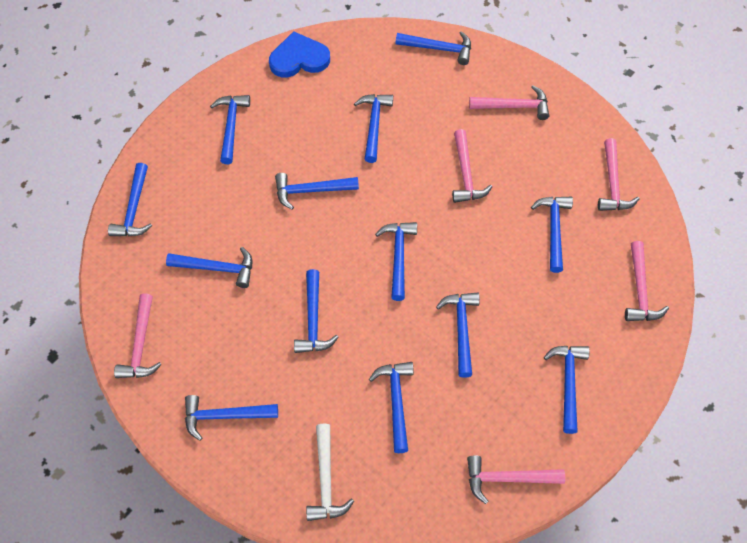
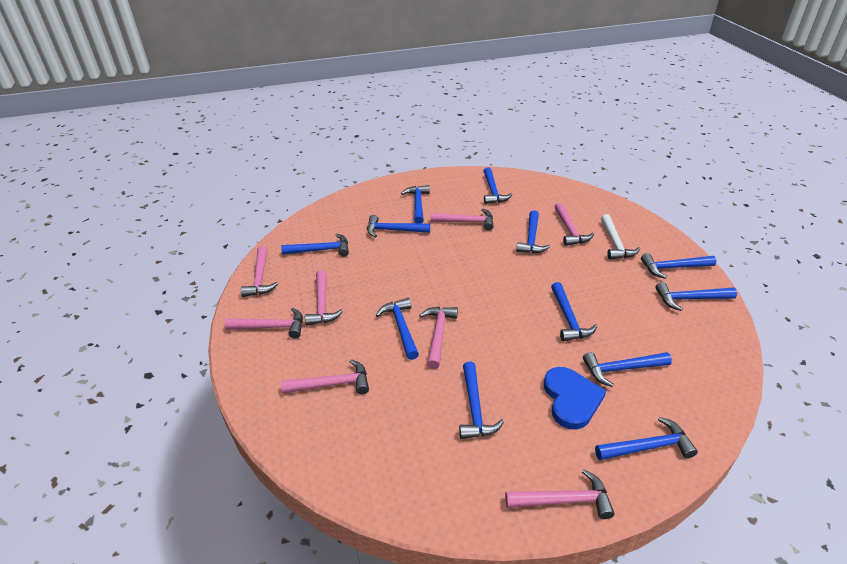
blue hammer: [108,163,152,236] [166,247,252,288] [185,395,278,441] [210,95,250,164] [275,173,359,210] [294,269,339,353] [354,94,393,163] [369,362,414,453] [375,222,417,301] [396,31,471,65] [436,292,480,378] [531,197,573,273] [544,346,590,434] = 13 -> [281,234,349,257] [367,215,430,237] [376,298,419,360] [401,185,430,223] [459,362,504,439] [483,167,513,204] [516,210,550,253] [551,282,597,341] [583,352,672,387] [595,417,698,460] [641,253,716,279] [655,282,737,311] = 12
pink hammer: [114,293,162,378] [452,129,492,203] [467,455,565,504] [469,85,549,120] [598,138,639,211] [625,241,669,321] = 6 -> [225,308,303,338] [241,246,278,297] [281,359,369,394] [305,270,343,326] [419,307,458,369] [431,209,494,231] [505,470,615,519] [555,203,594,246] = 8

